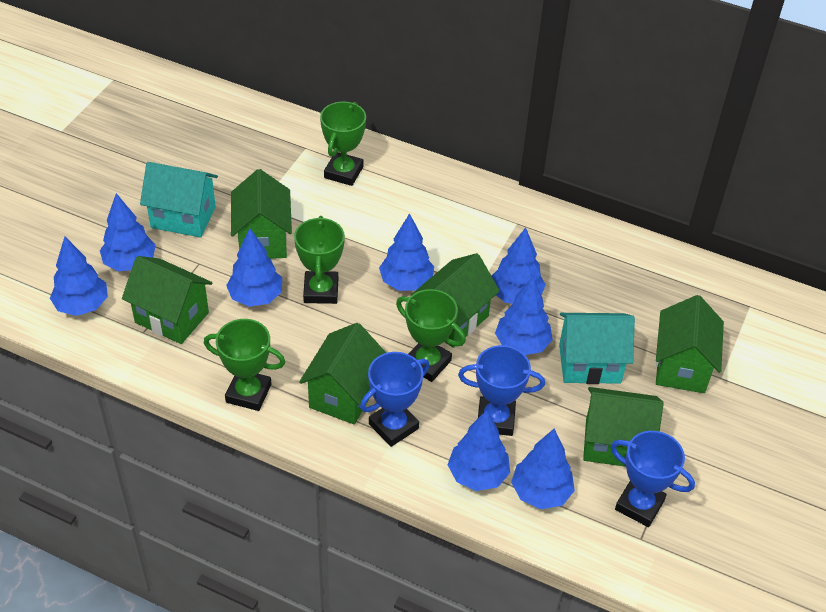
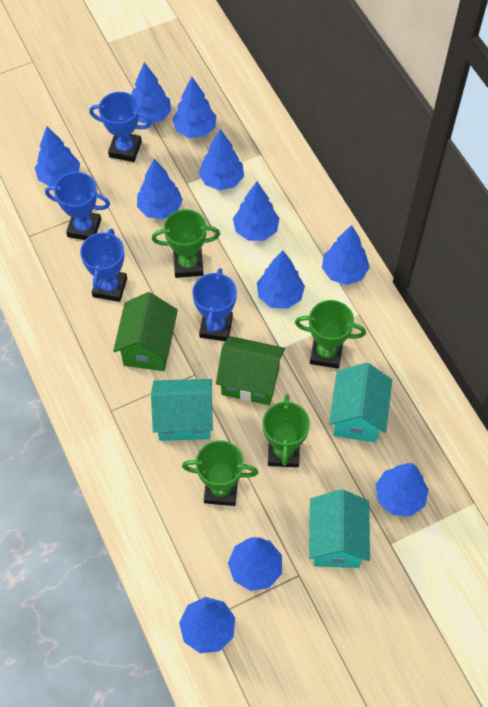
blue tree: [50,236,108,316] [100,193,156,271] [226,228,282,307] [379,213,434,291] [448,410,510,491] [492,228,546,304] [495,277,553,355] [511,429,575,509] = 8 -> [35,126,80,186] [132,62,171,124] [137,159,183,219] [172,77,216,138] [179,597,235,653] [199,129,244,191] [228,537,282,591] [233,182,280,241] [257,250,305,309] [322,225,370,285] [375,463,429,517] = 11
blue trophy: [360,352,430,447] [458,345,545,436] [610,431,695,527] = 3 -> [45,172,110,240] [80,229,127,302] [89,92,152,162] [192,268,237,341] = 4
green house: [122,256,212,344] [231,169,292,259] [299,323,386,425] [411,253,500,348] [583,387,664,467] [656,295,724,393] = 6 -> [113,292,178,371] [216,336,285,405] = 2
turquoise house: [140,162,218,238] [559,313,635,384] = 2 -> [151,379,213,441] [309,489,370,568] [329,363,392,442] = 3

